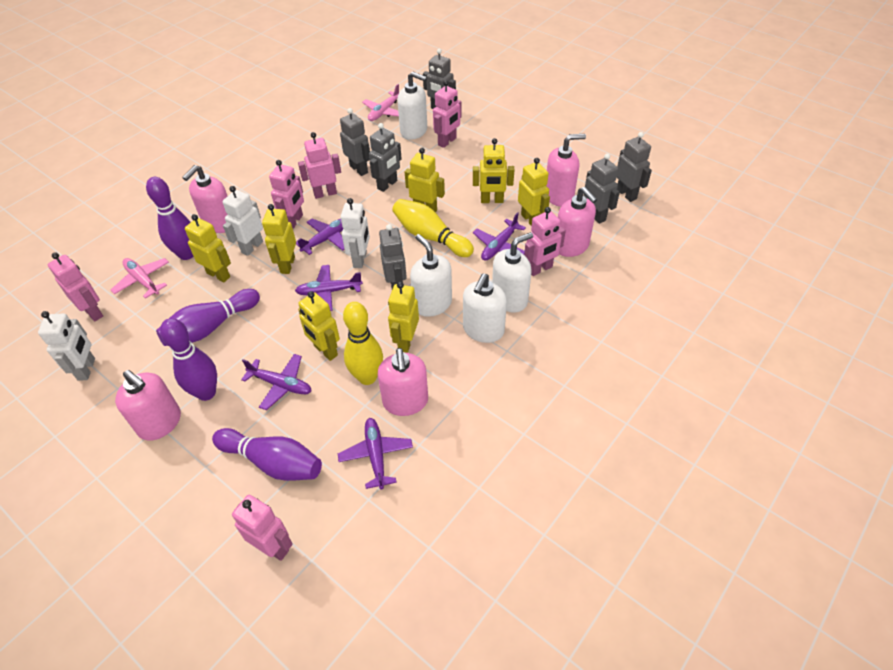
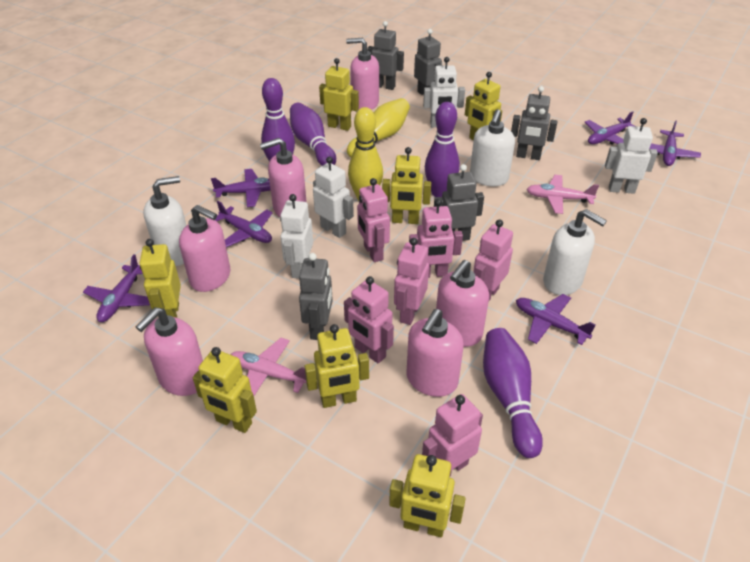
grey robot: [340,108,370,176] [369,123,402,192] [379,224,407,289] [423,49,456,109] [583,153,620,224] [617,132,652,202] = 6 -> [299,253,333,340] [367,21,404,90] [414,29,443,95] [434,164,484,241] [511,86,558,160] = 5
pink soap dispenser: [115,370,181,441] [182,165,228,233] [378,348,428,416] [546,134,586,207] [558,187,597,257] = 5 -> [136,307,203,396] [179,205,230,292] [260,138,307,217] [346,38,379,110] [406,309,464,397] [436,260,489,347] = 6
purple plane: [241,354,311,410] [295,265,363,311] [296,219,345,255] [338,418,413,490] [473,212,526,260] = 5 -> [83,254,150,322] [211,169,271,207] [215,201,273,247] [516,294,596,345] [584,111,634,145] [649,120,701,166] = 6
white robot: [38,311,95,381] [222,186,263,256] [341,198,370,268] = 3 -> [280,194,313,279] [313,157,354,238] [423,57,465,127] [605,118,658,194] = 4
white soap dispenser: [398,72,427,140] [410,234,452,317] [463,274,507,343] [492,232,533,313] = 4 -> [143,176,187,266] [470,109,515,186] [543,209,607,295] = 3

